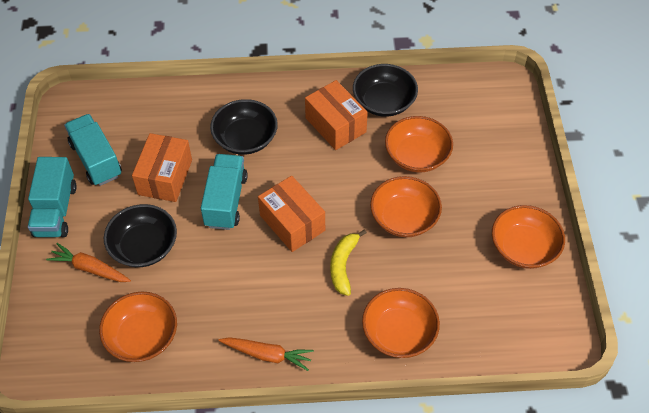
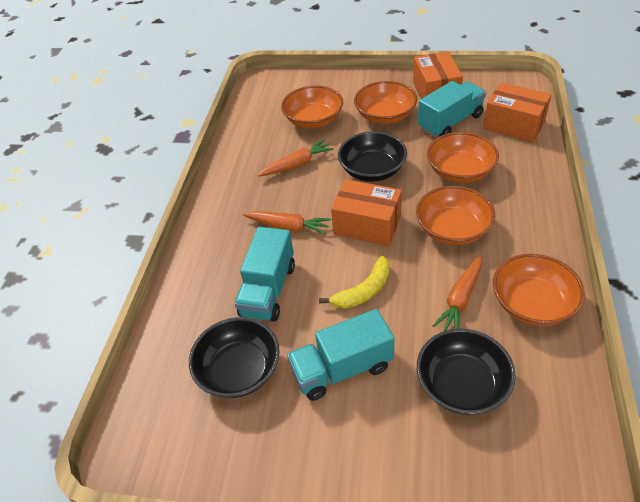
orange carrot: [46,243,131,282] [218,337,314,371] = 2 -> [243,211,331,235] [257,139,334,177] [433,255,482,331] = 3

